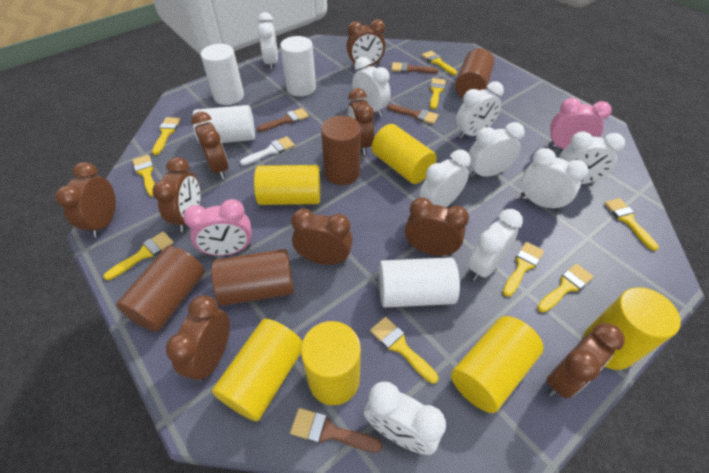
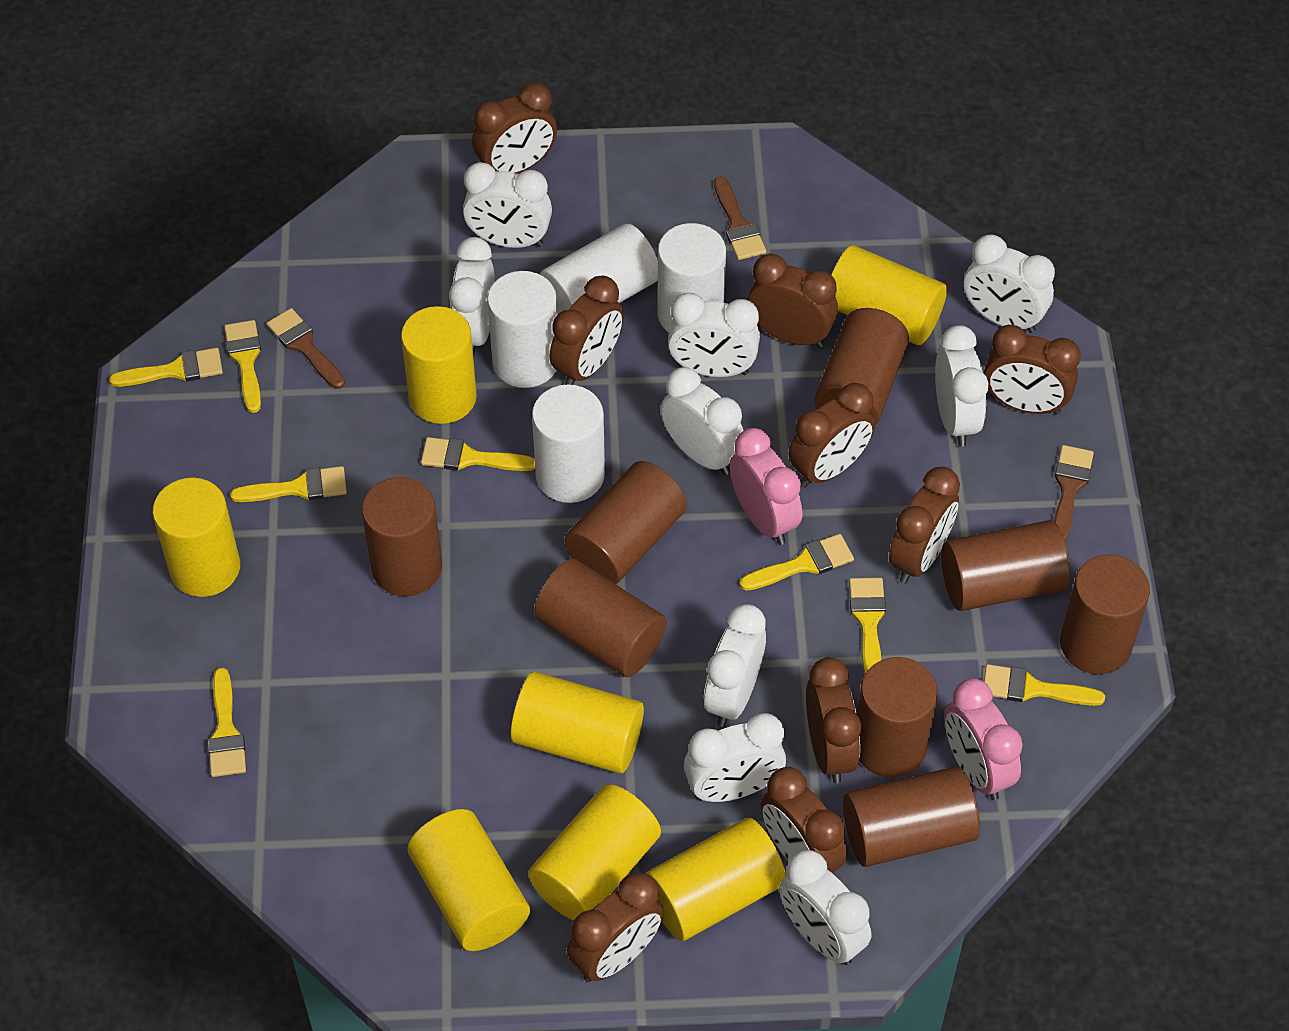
brown brush: [257,108,309,132] [290,408,382,452] [387,104,438,124] [391,62,438,73] = 4 -> [267,308,345,389] [714,176,766,260] [1054,445,1094,541] = 3
brown cylinder: [116,246,204,332] [211,249,294,306] [321,116,361,185] [455,48,494,98] = 4 -> [362,477,442,596] [534,559,667,677] [564,461,687,584] [814,308,909,425] [843,766,980,867] [857,657,938,778] [941,520,1070,611] [1060,554,1150,674] = 8
white brush: [240,136,295,166] = 1 -> none = 0
yellow brush: [103,231,174,280] [132,155,155,197] [152,117,181,155] [370,317,438,384] [422,51,457,75] [430,78,446,109] [503,242,544,297] [537,264,594,313] [604,198,659,251] = 9 -> [109,348,223,387] [207,668,246,777] [224,320,261,413] [230,466,347,502] [421,437,535,471] [740,534,854,591] [849,578,886,674] [984,664,1105,706] = 8
yellow cylinder: [212,319,302,421] [254,165,320,205] [301,321,361,405] [372,124,436,184] [451,316,543,413] [583,287,681,370] = 6 -> [152,478,240,597] [401,306,477,424] [407,809,530,951] [511,672,644,774] [528,784,661,921] [646,818,786,941] [831,245,947,345] = 7

